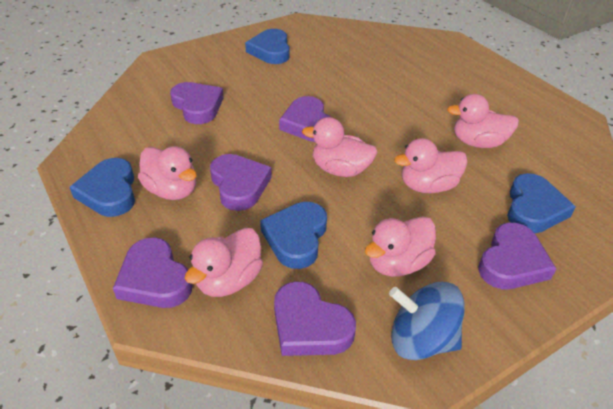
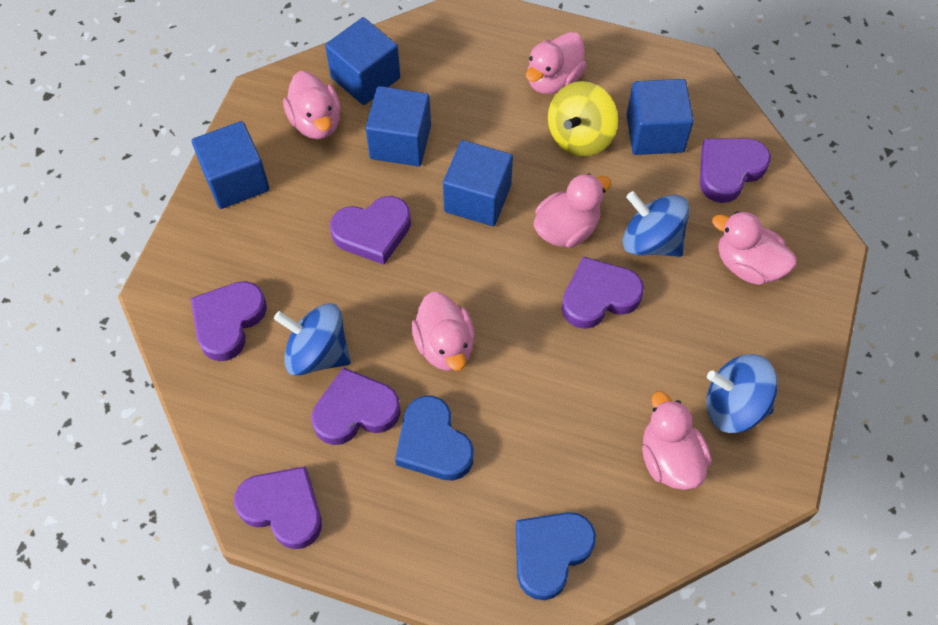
blue cube: none = 0 -> [192,121,270,209] [325,17,400,105] [366,86,431,166] [443,140,513,226] [626,79,694,155] = 5
blue heart: [70,158,135,217] [245,29,290,64] [260,202,327,269] [507,173,576,233] = 4 -> [395,396,474,481] [516,512,596,600] = 2
blue spinning top: [389,282,465,360] = 1 -> [274,303,351,376] [623,191,690,257] [706,354,778,433] = 3
yellow spinning top: none = 0 -> [548,81,618,157] = 1

